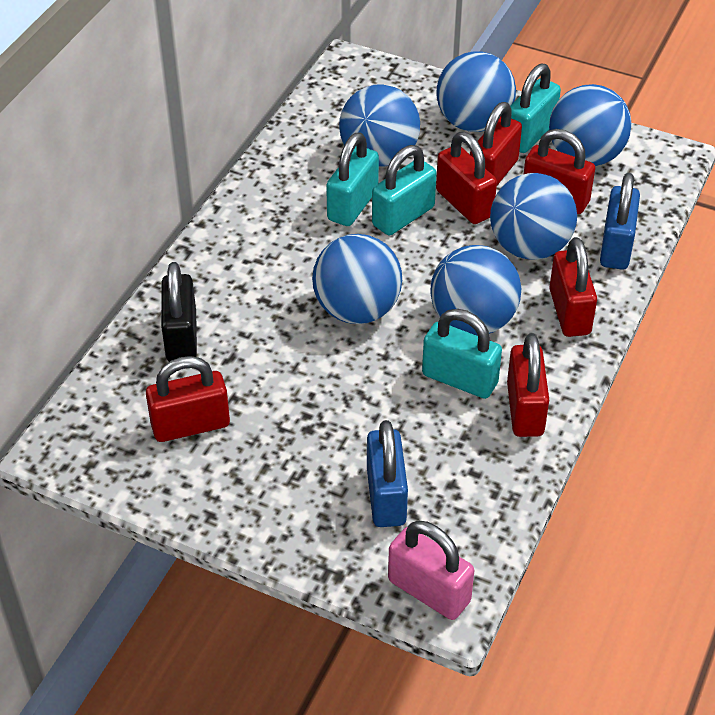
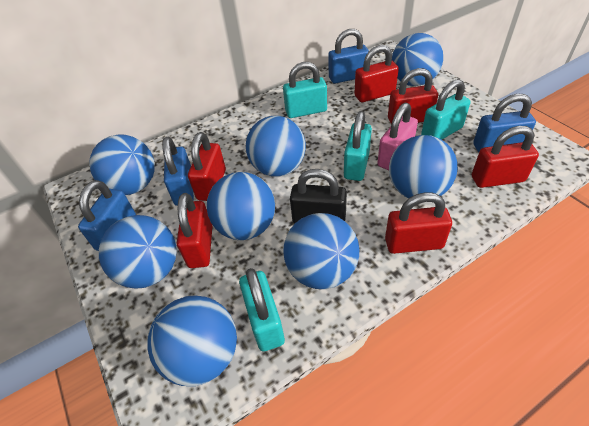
blue ball: [312,234,402,324] [339,85,420,166] [430,245,521,336] [436,51,516,132] [490,173,577,260] [549,84,632,166] = 6 -> [89,134,155,195] [99,215,177,289] [147,295,237,386] [207,172,275,240] [246,116,306,177] [283,213,359,289] [389,135,458,198] [392,33,443,86] = 8
blue padlock: [367,420,408,527] [600,173,640,270] = 2 -> [78,180,136,251] [162,137,194,206] [328,29,369,84] [473,94,536,153] = 4

